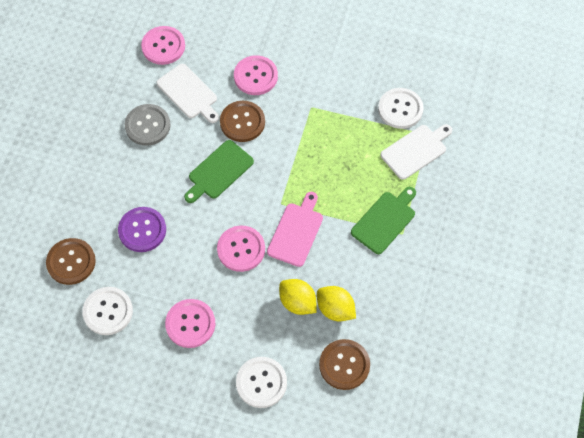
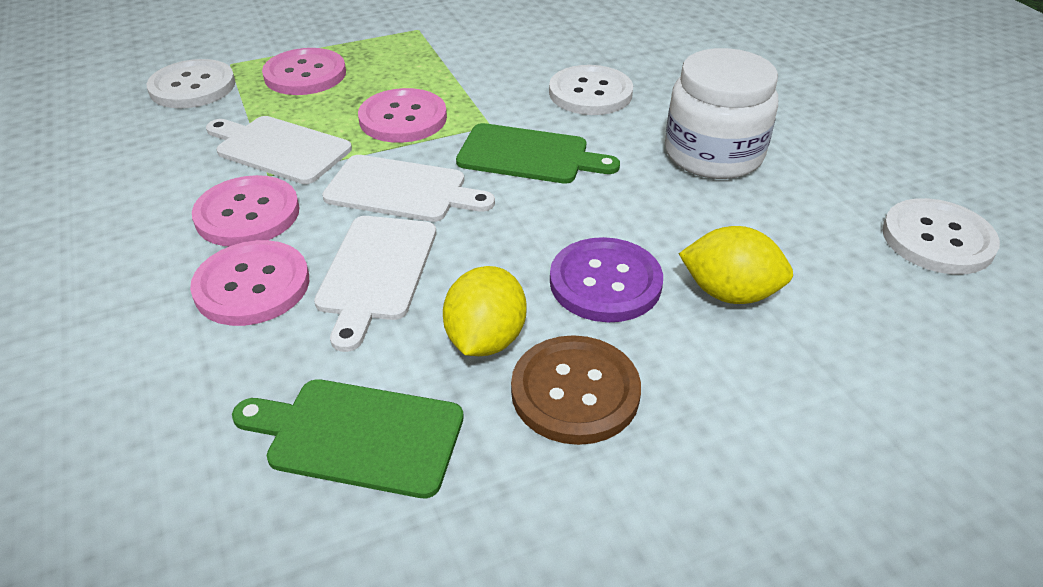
brown button: [46,238,96,285] [220,101,265,142] [319,339,370,390] = 3 -> [511,335,641,445] = 1
grey button: [125,104,170,146] = 1 -> none = 0
pink cutting board: [267,192,323,267] = 1 -> none = 0
white cutting board: [157,64,219,123] [381,124,452,180] = 2 -> [206,116,352,184] [314,216,436,352] [322,155,495,222] = 3
white jar: none = 0 -> [665,48,778,179] = 1

